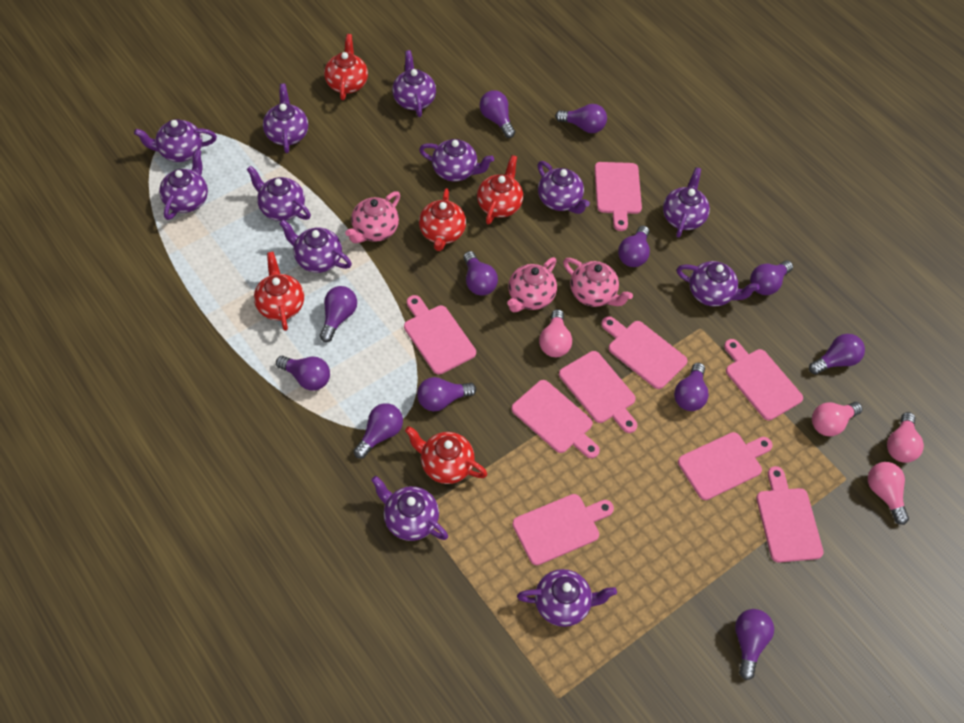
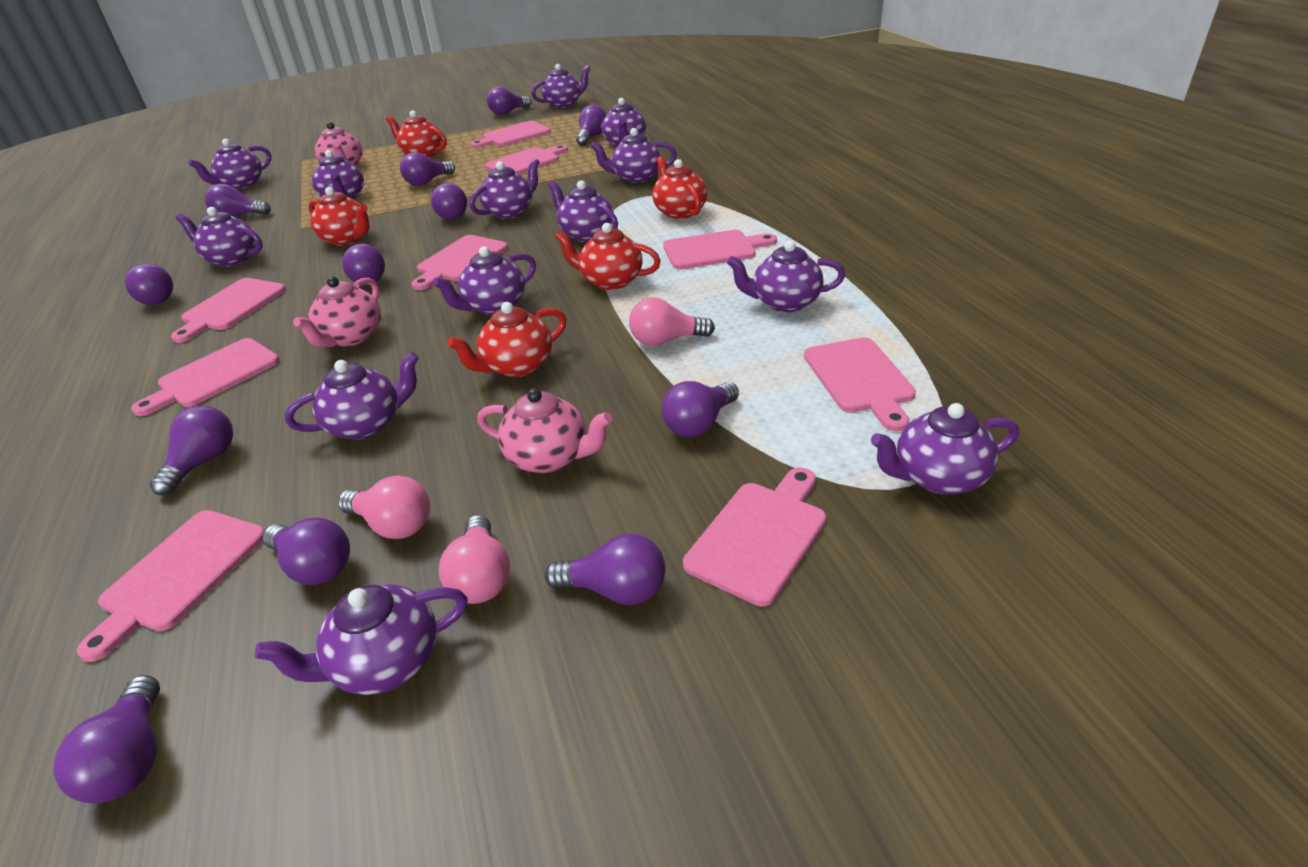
pink light bulb: [539,309,572,357] [812,402,863,436] [868,462,909,525] [887,412,924,463] = 4 -> [338,475,430,539] [439,515,510,604] [629,297,715,346] = 3
purple teapot: [134,119,217,162] [159,149,208,220] [247,166,311,221] [263,84,308,153] [279,219,352,273] [371,476,448,541] [392,50,436,117] [419,139,494,181] [517,569,617,627] [538,161,590,214] [663,167,710,238] [677,261,760,307] = 12 -> [176,207,263,267] [188,139,271,189] [255,584,468,695] [285,352,419,439] [312,150,364,200] [433,246,536,315] [469,158,540,219] [531,64,590,108] [548,180,618,242] [590,128,677,183] [601,98,646,147] [727,241,845,312] [871,403,1019,495] = 13

